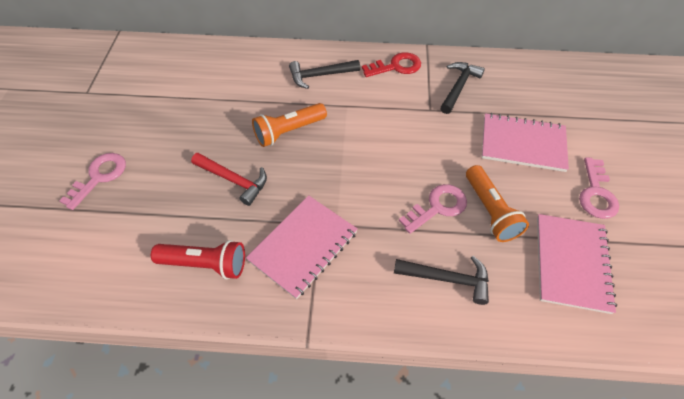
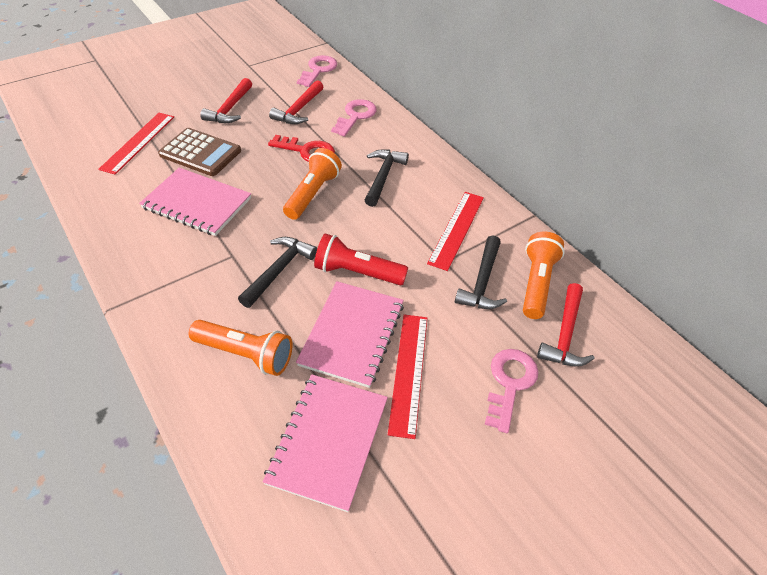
brown calculator: none = 0 -> [158,128,241,176] = 1
orange flashlight: [252,103,327,147] [466,165,529,242] = 2 -> [189,320,293,376] [283,148,342,220] [523,232,565,319] = 3
red hammer: [191,153,267,206] = 1 -> [200,78,252,123] [269,80,323,124] [537,283,594,366] = 3
red ruler: none = 0 -> [98,113,174,175] [388,314,427,439] [427,192,484,271] = 3

